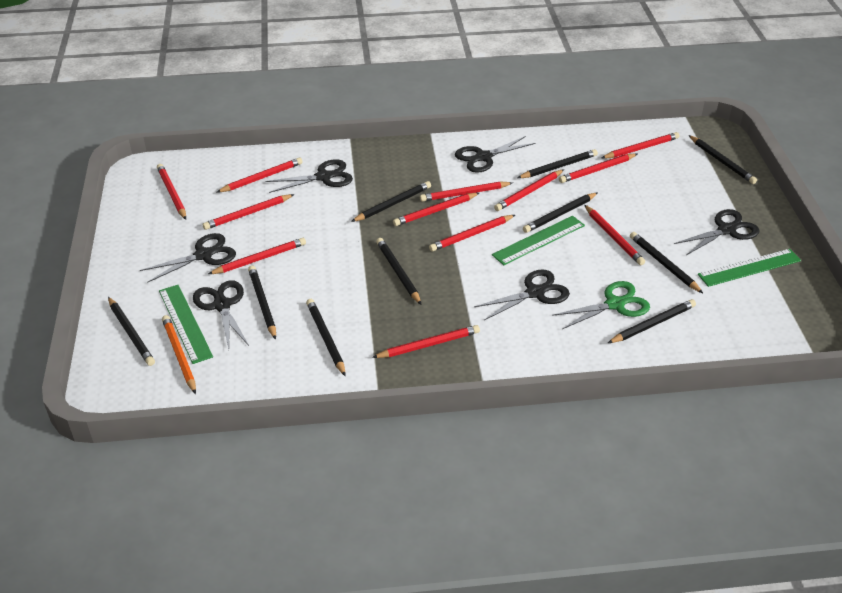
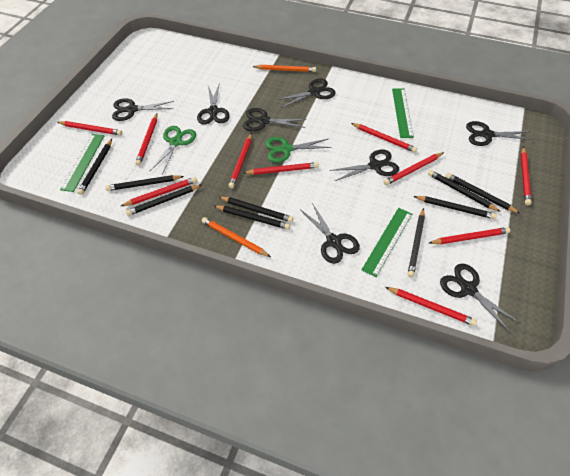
black pencil: [108,297,155,366] [248,266,276,340] [306,299,346,376] [351,181,431,222] [376,238,421,304] [517,149,598,178] [523,193,597,233] [608,299,696,343] [630,232,703,293] [689,135,757,184] = 10 -> [77,139,112,195] [105,175,184,191] [126,184,202,216] [214,205,290,230] [219,197,294,222] [407,208,425,278] [413,196,497,219] [428,170,501,212] [445,173,521,214] = 9
black scissors: [140,233,236,283] [193,280,249,349] [265,159,353,193] [455,136,535,173] [474,269,570,320] [674,209,760,255] = 6 -> [112,98,174,121] [197,83,230,125] [243,108,307,131] [276,78,336,108] [300,203,360,264] [330,150,399,181] [440,264,521,334] [466,121,534,146] = 8
green scissors: [552,281,650,329] = 1 -> [149,126,196,174] [265,137,332,163] = 2
orange pencil: [162,315,196,394] = 1 -> [202,217,271,257] [252,65,316,72] = 2
red pencil: [157,164,186,220] [203,194,295,230] [208,238,306,274] [217,157,303,192] [372,325,480,358] [393,193,479,226] [420,182,512,202] [429,215,515,252] [494,169,564,211] [559,153,637,183] [585,205,645,265] [602,132,679,159] = 12 -> [57,121,122,135] [121,177,197,206] [135,114,157,166] [228,133,252,188] [243,162,319,175] [351,123,417,153] [384,152,444,185] [385,287,477,326] [429,227,510,244] [521,147,532,205] = 10

